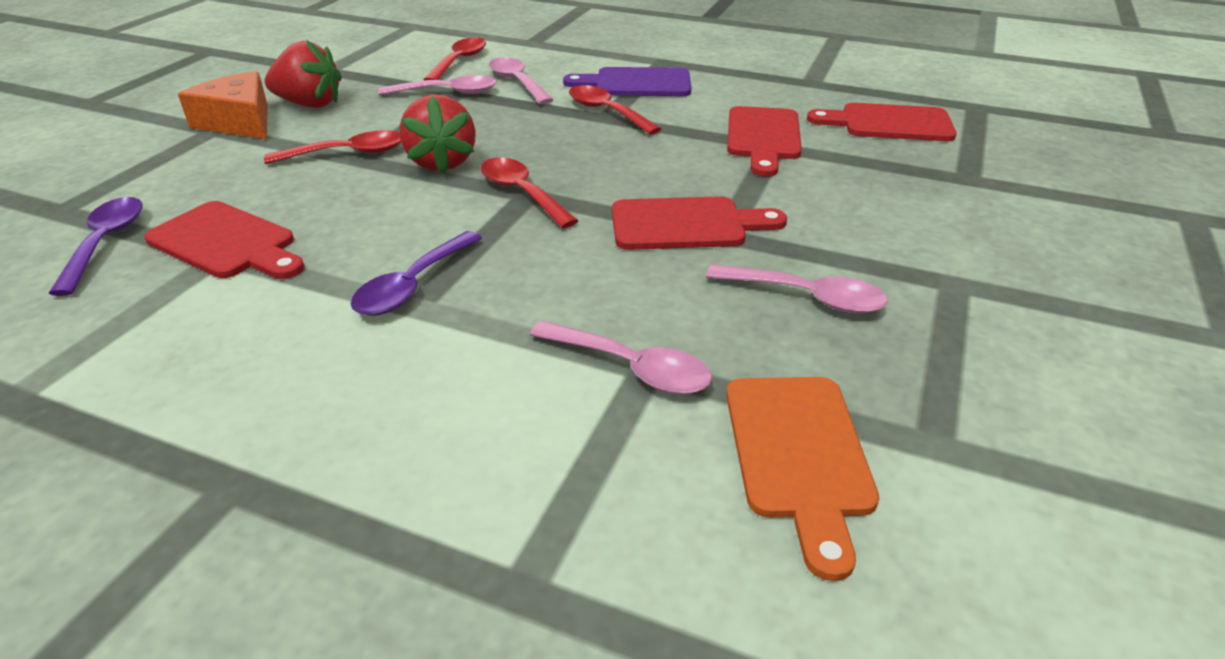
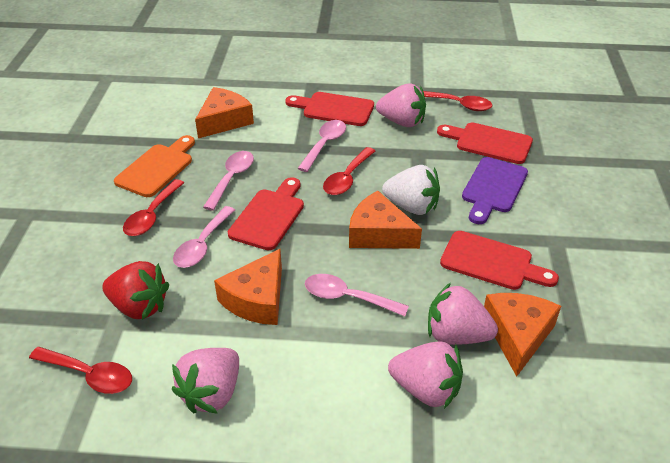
orange cheese: [178,71,268,139] = 1 -> [195,87,254,138] [214,249,282,325] [349,191,422,249] [484,293,561,377] = 4
pink strawberry: none = 0 -> [172,348,239,414] [376,83,426,127] [388,341,463,409] [428,283,498,345] = 4
purple spoon: [48,197,142,296] [351,231,482,316] = 2 -> none = 0
red strawberry: [265,40,342,108] [400,94,476,174] = 2 -> [102,261,169,320] = 1
white strawberry: none = 0 -> [382,165,440,215] = 1

